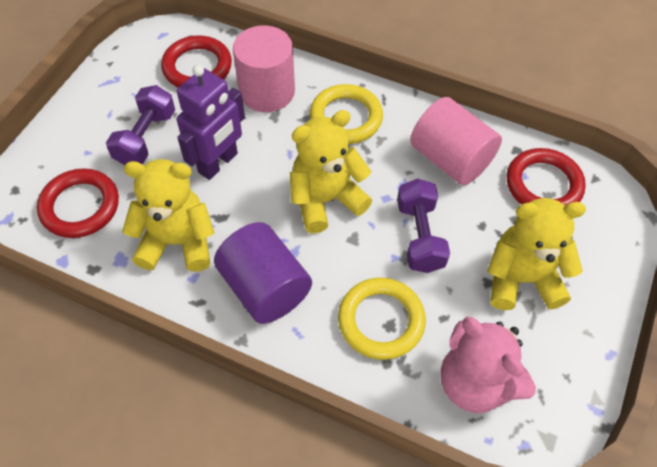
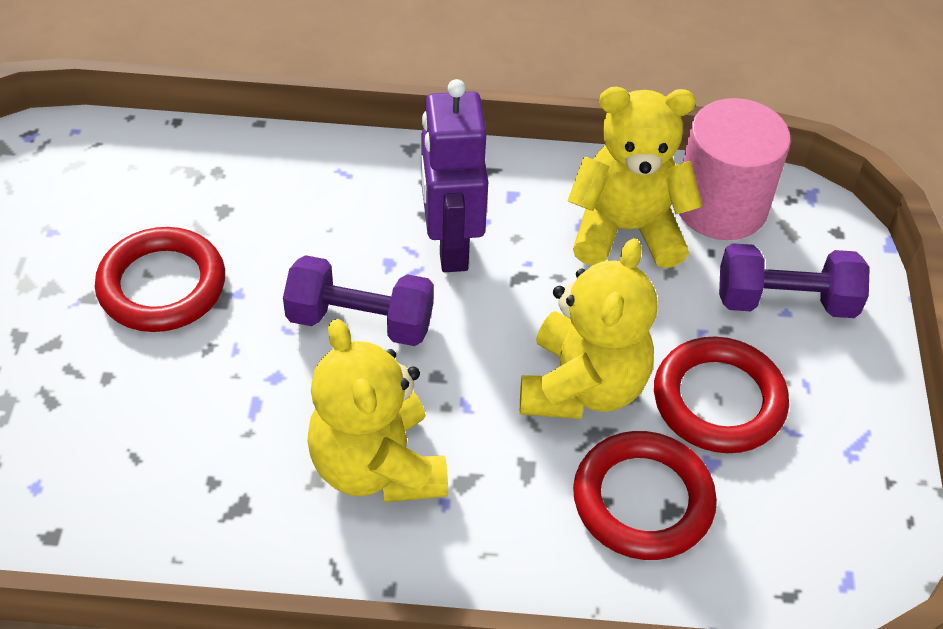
pink cylinder: [233,25,295,112] [410,97,502,185] = 2 -> [679,98,791,240] = 1
pink teddy bear: [441,317,536,413] = 1 -> none = 0
purple cylinder: [214,222,312,324] = 1 -> none = 0
yellow ring: [310,84,383,144] [338,277,426,360] = 2 -> none = 0

